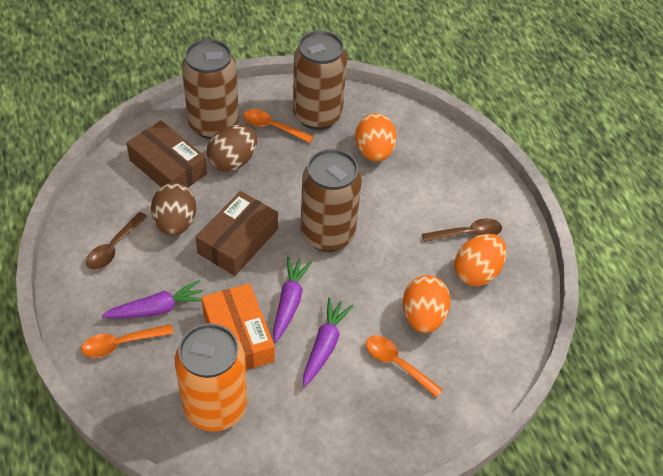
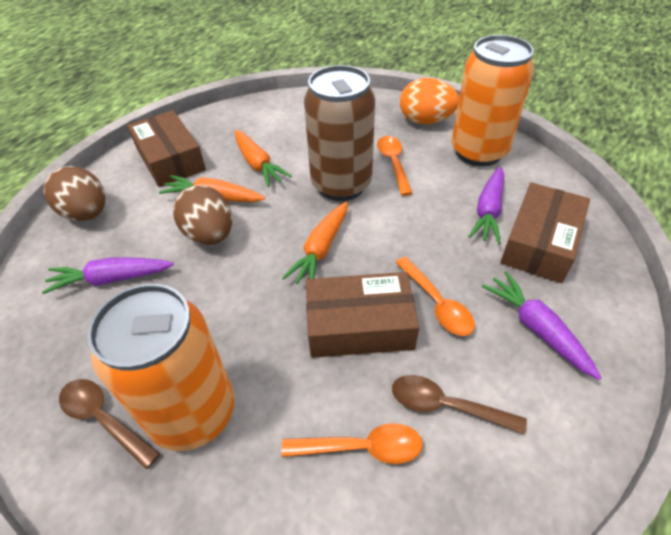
brown box: [126,121,207,187] [196,191,278,276] = 2 -> [127,110,206,187] [306,272,419,358] [500,182,590,283] = 3
brown can: [182,39,239,139] [293,30,347,130] [300,149,362,252] = 3 -> [304,65,375,201] = 1
orange box: [201,283,275,370] = 1 -> none = 0
orange can: [175,323,247,432] = 1 -> [87,284,235,451] [451,35,534,166] = 2
orange carrot: none = 0 -> [159,175,265,202] [234,130,292,187] [282,202,348,284] = 3
orange egg: [355,113,397,161] [403,275,451,333] [454,234,507,286] = 3 -> [400,78,459,124] = 1

